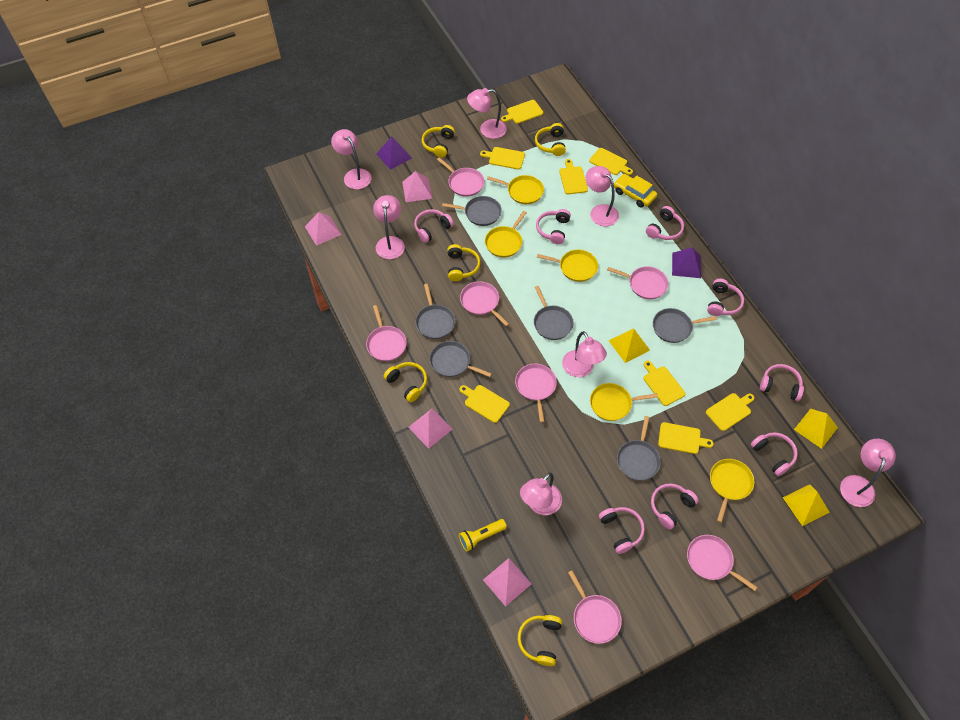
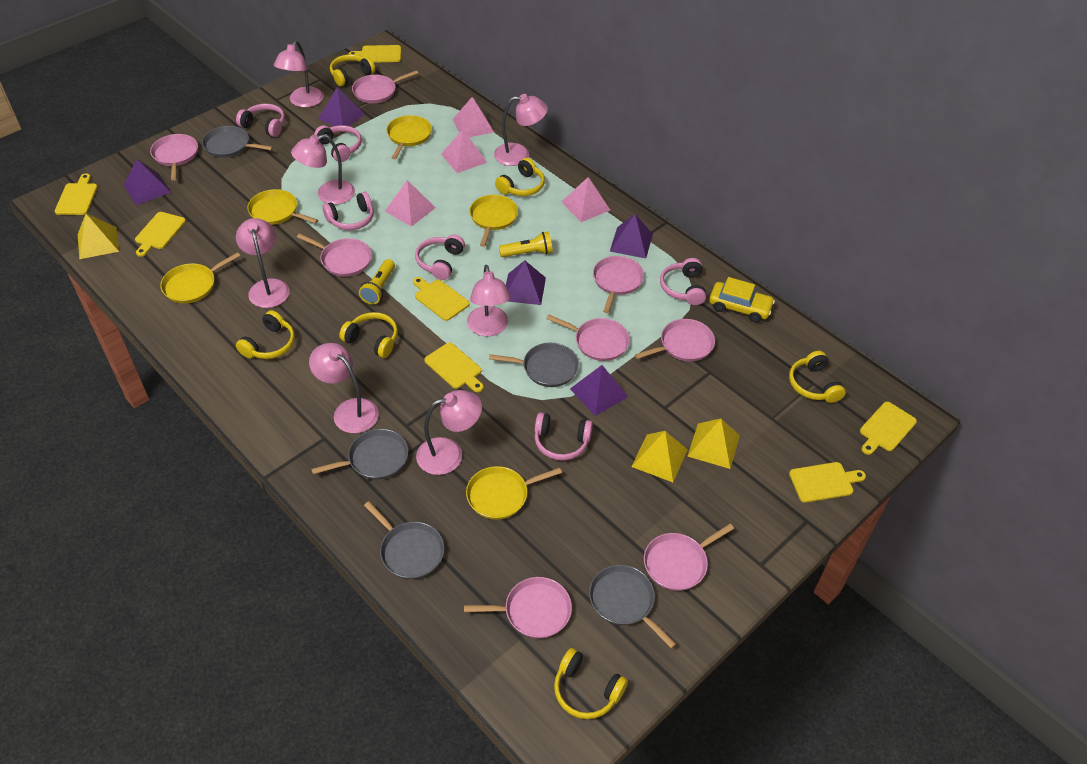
grey pan: [415,284,455,339] [429,341,492,377] [442,196,502,226] [534,286,574,340] [617,416,661,481] [653,308,717,343] = 6 -> [202,126,273,158] [311,429,408,480] [364,501,444,579] [489,343,579,387] [589,565,676,649] = 5
pink headphones: [414,209,454,243] [536,209,571,244] [599,507,645,554] [646,206,684,240] [651,483,699,530] [707,279,744,316] [751,432,798,476] [760,364,804,401] = 8 -> [236,104,285,137] [314,125,362,162] [322,192,374,230] [415,235,465,280] [535,413,593,461] [660,258,706,305] = 6
pink pan: [366,305,407,361] [437,157,484,197] [460,281,509,326] [515,364,557,423] [568,570,622,644] [607,266,668,299] [687,535,757,591] = 7 -> [150,134,198,181] [297,233,372,277] [352,70,418,103] [464,577,572,638] [546,314,630,361] [593,256,644,313] [635,319,715,361] [644,524,734,591] = 8
purple pyramid: [376,137,412,170] [672,247,701,278] = 2 -> [124,159,171,205] [318,87,365,126] [506,260,546,305] [570,365,628,416] [610,214,653,258] = 5
yellow cutting board: [459,385,510,423] [480,147,525,170] [501,100,543,124] [559,159,588,194] [589,148,633,175] [643,361,685,406] [658,422,714,454] [706,393,754,431] = 8 -> [55,173,98,215] [135,212,186,257] [349,45,401,63] [413,277,470,321] [424,343,484,392] [789,462,866,503] [860,402,917,455] = 7
yellow flashlight: [459,519,507,552] = 1 -> [359,259,395,304] [499,231,553,257] = 2
yellow headphones: [384,362,427,402] [422,125,455,158] [447,244,480,281] [518,615,562,666] [535,123,566,156] = 5 -> [236,310,295,359] [330,54,375,86] [340,312,398,358] [495,158,545,196] [554,648,628,719] [789,351,846,403] = 6

